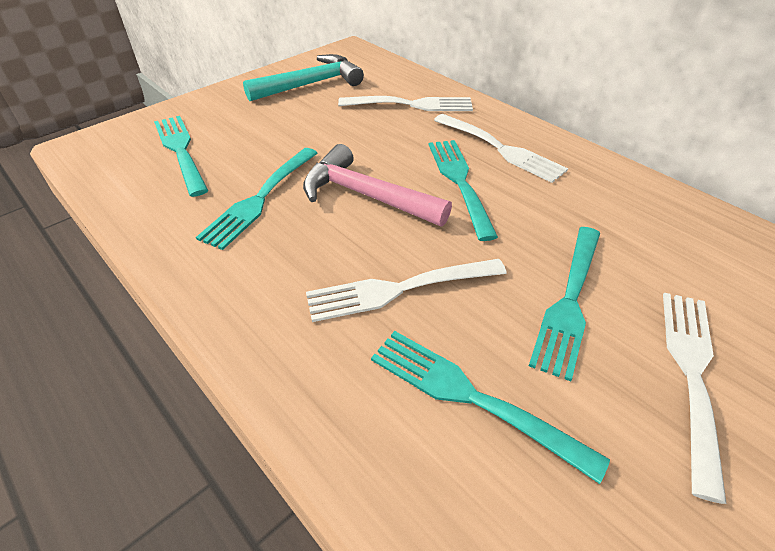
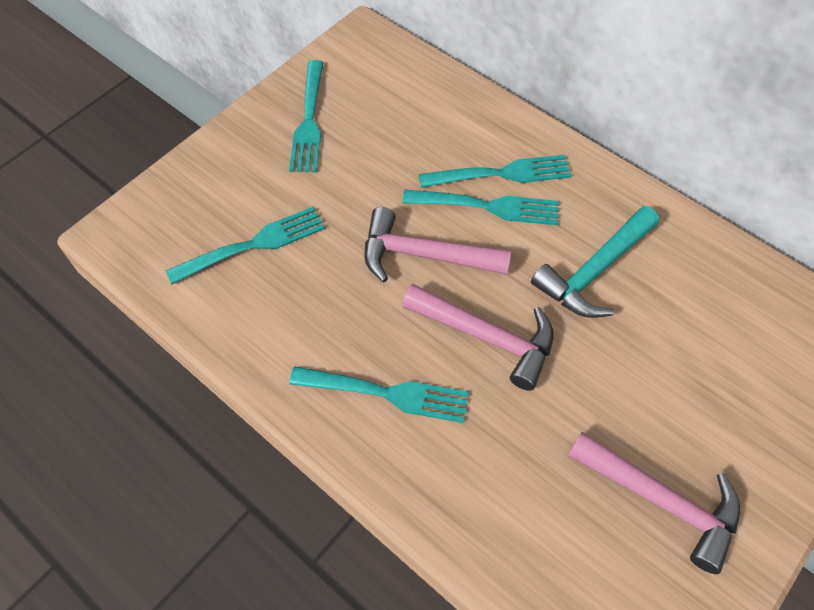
pink hammer: [303,144,452,226] = 1 -> [364,207,511,282] [402,284,553,391] [568,432,740,574] = 3
white fork: [306,259,507,322] [338,96,473,111] [434,114,568,183] [663,293,727,504] = 4 -> none = 0

